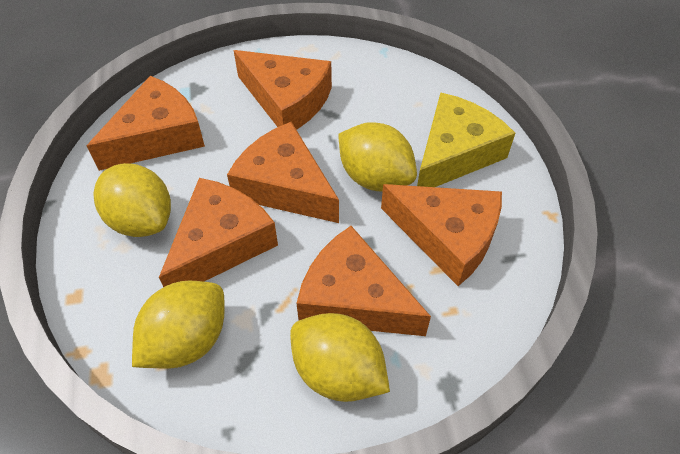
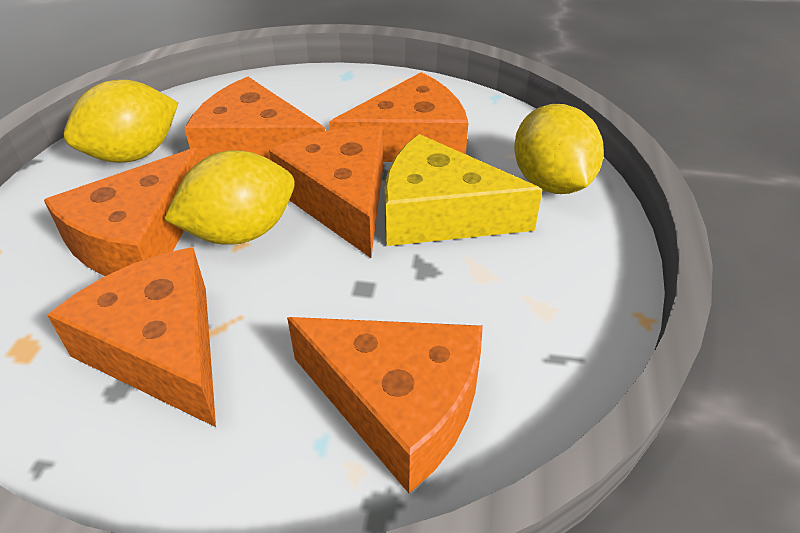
yellow lemon: [93,163,171,237] [132,281,225,369] [290,313,390,402] [338,122,417,192] = 4 -> [64,80,178,163] [164,150,295,245] [514,104,604,194] = 3

